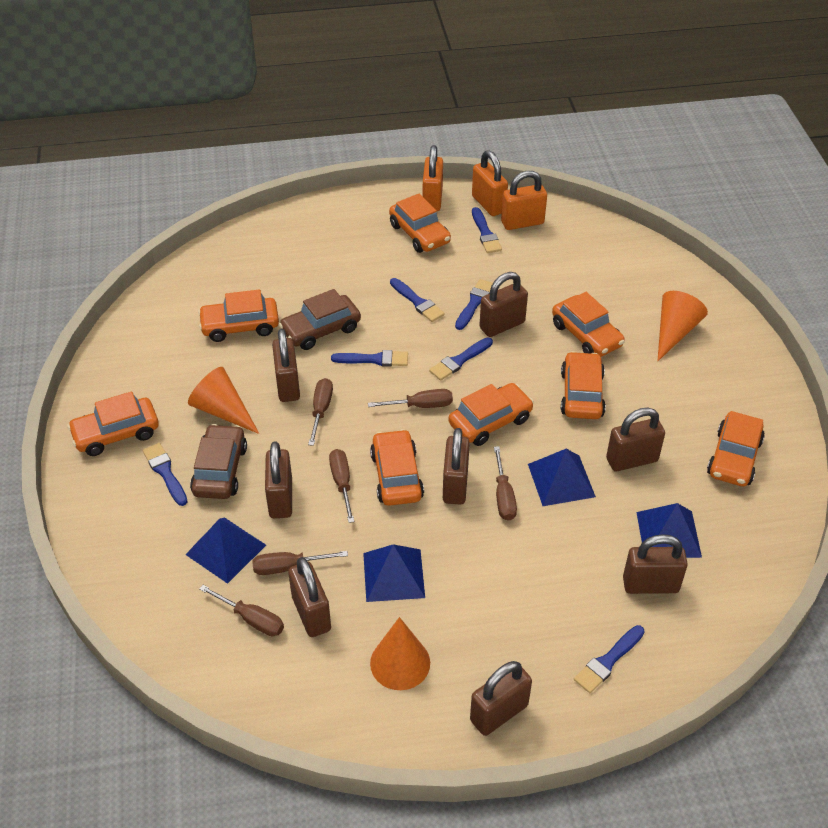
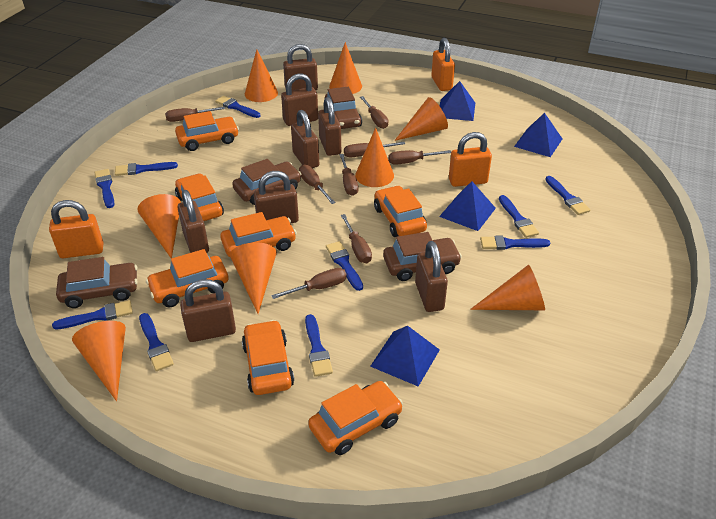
blue brush: [143,443,188,506] [331,350,408,367] [390,278,445,322] [429,337,493,381] [455,279,493,330] [472,207,502,253] [574,625,645,693] = 7 -> [52,300,133,330] [94,169,115,208] [115,162,178,176] [139,313,174,371] [215,96,261,118] [305,314,333,377] [326,241,363,291] [480,236,550,250] [499,195,539,238] [545,176,590,215] = 10
brown car: [190,424,247,499] [279,289,361,350] = 2 -> [56,257,138,308] [232,159,301,205] [325,87,362,129] [383,232,462,281] = 4
brown screwdriver: [199,585,284,636] [252,551,348,575] [308,378,333,446] [329,449,354,523] [368,389,453,408] [494,446,517,521] = 6 -> [165,107,225,122] [271,268,347,299] [299,165,336,204] [340,154,358,196] [341,214,372,263] [344,142,405,157] [360,96,388,129] [388,150,451,165] = 8
orange car: [67,391,159,456] [198,289,279,342] [370,429,424,506] [389,194,451,253] [448,383,534,446] [552,292,625,357] [561,351,606,419] [707,411,765,487] = 8 -> [146,249,228,307] [175,111,239,151] [175,174,224,221] [220,212,297,257] [242,320,294,395] [308,381,403,455] [374,185,427,237] = 7
orange cone: [188,367,259,434] [370,617,430,690] [658,291,708,361] = 3 -> [72,321,126,401] [137,194,181,258] [230,242,277,314] [245,49,278,102] [329,42,362,94] [355,128,394,187] [394,97,448,141] [470,264,545,310] = 8

